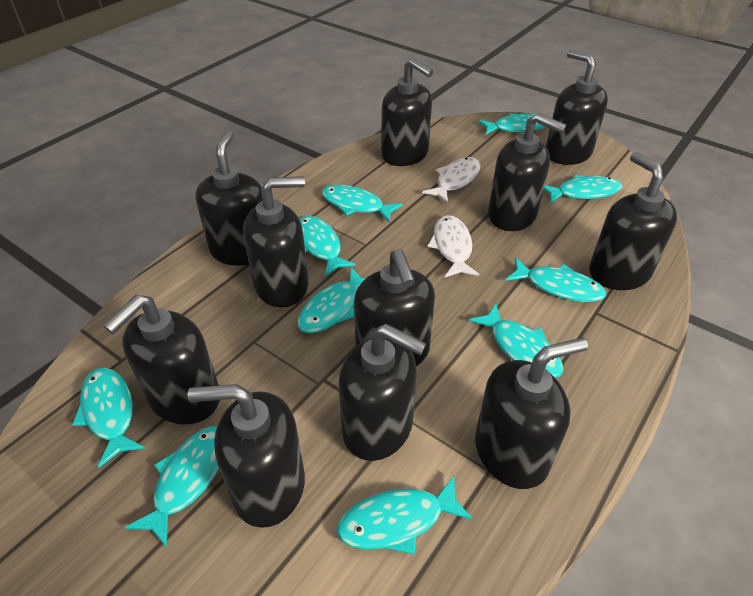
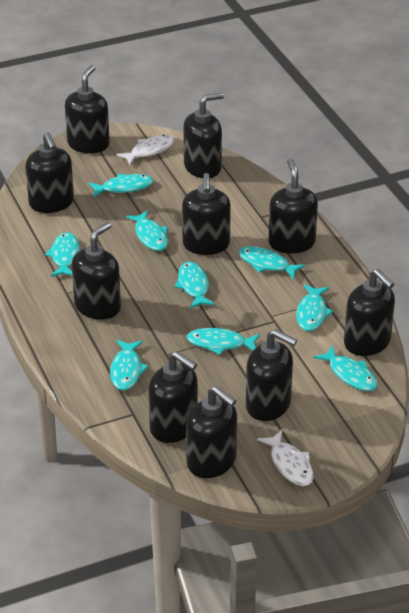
black soap dispenser: [103,295,220,425] [188,384,305,528] [195,130,263,266] [243,176,309,308] [339,324,426,461] [354,249,435,366] [381,58,434,166] [475,337,588,489] [488,113,566,231] [546,50,608,165] [589,152,677,290] = 11 -> [25,132,74,213] [65,65,110,153] [72,222,121,320] [149,351,198,443] [182,173,231,255] [183,93,224,178] [186,386,237,478] [246,329,297,421] [268,159,318,254] [344,269,395,356] = 10
turquoise fish: [72,368,145,468] [125,426,219,548] [298,267,366,333] [299,216,356,276] [321,185,403,222] [337,476,473,554] [469,304,563,378] [478,113,545,135] [505,258,607,302] [544,175,622,203] = 10 -> [45,232,80,277] [89,174,154,197] [110,340,149,391] [126,210,168,251] [174,262,215,309] [187,328,260,355] [238,246,305,280] [296,284,333,331] [313,345,377,391] = 9

